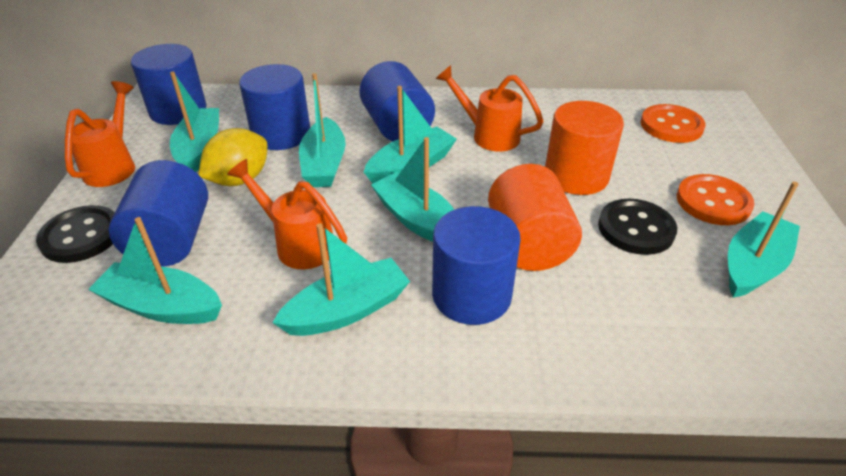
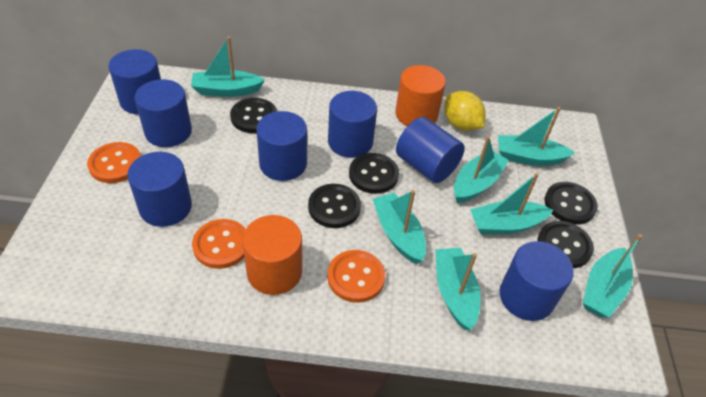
black button: [36,205,115,263] [598,199,677,255] = 2 -> [230,98,277,133] [308,184,361,228] [349,153,399,194] [537,221,594,268] [545,182,598,225] = 5
blue cylinder: [109,160,208,266] [131,44,207,125] [239,64,310,150] [359,61,435,141] [432,206,521,325] = 5 -> [108,49,161,115] [127,152,192,227] [135,79,192,147] [256,111,307,181] [328,91,377,158] [396,117,465,183] [500,241,574,321] = 7
orange button: [641,104,705,143] [677,174,754,225] = 2 -> [87,142,141,183] [192,219,246,269] [327,250,385,303] = 3
orange watering can: [65,81,135,187] [227,159,347,269] [436,65,544,152] = 3 -> none = 0

